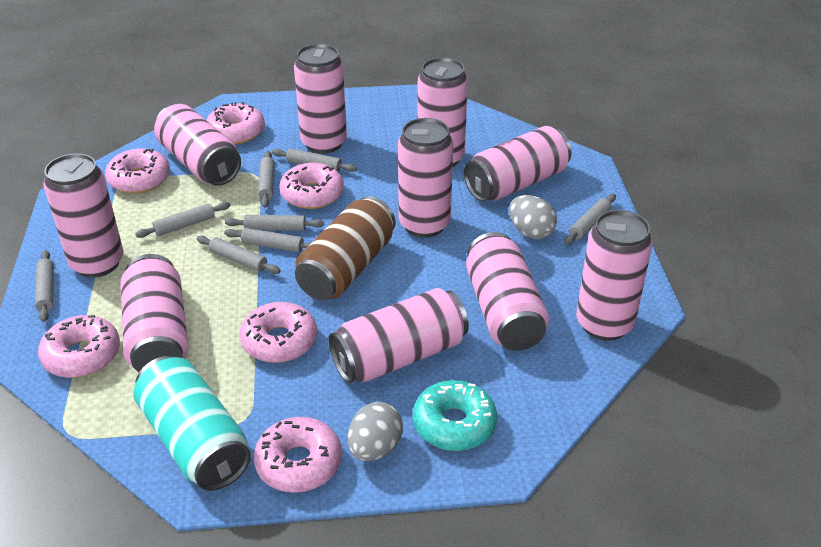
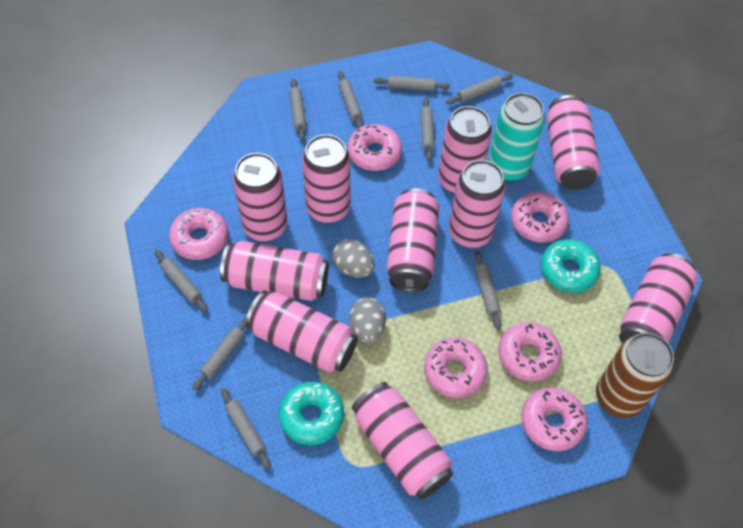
grey rolling pin: [35,250,54,322] [135,202,230,238] [197,236,281,274] [224,228,311,252] [225,215,324,231] [258,151,275,208] [272,148,357,172] [564,194,616,245] = 8 -> [155,250,208,312] [192,318,246,391] [221,388,271,469] [289,79,307,141] [338,71,363,129] [373,75,450,91] [420,98,435,162] [446,74,513,104] [475,251,501,330] = 9
turquoise donut: [413,380,497,451] = 1 -> [279,382,344,445] [541,239,601,293] = 2

